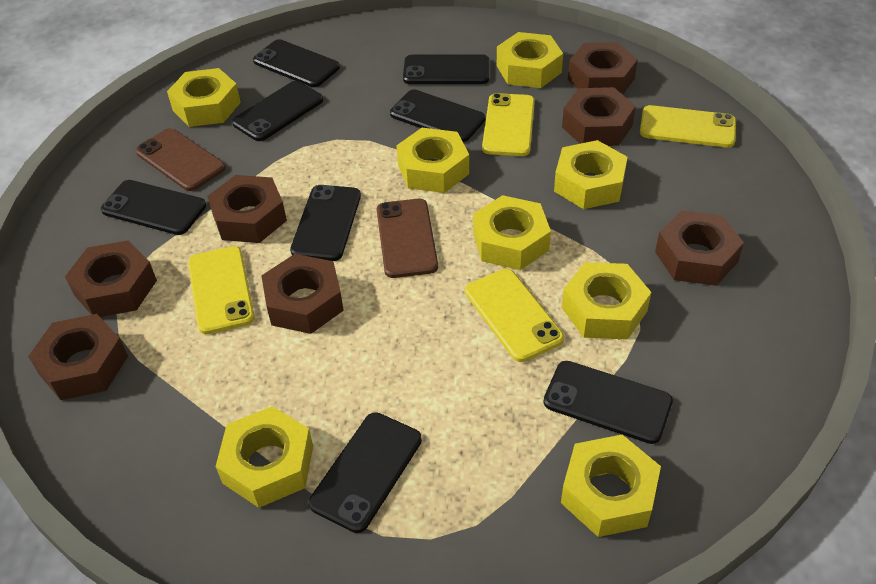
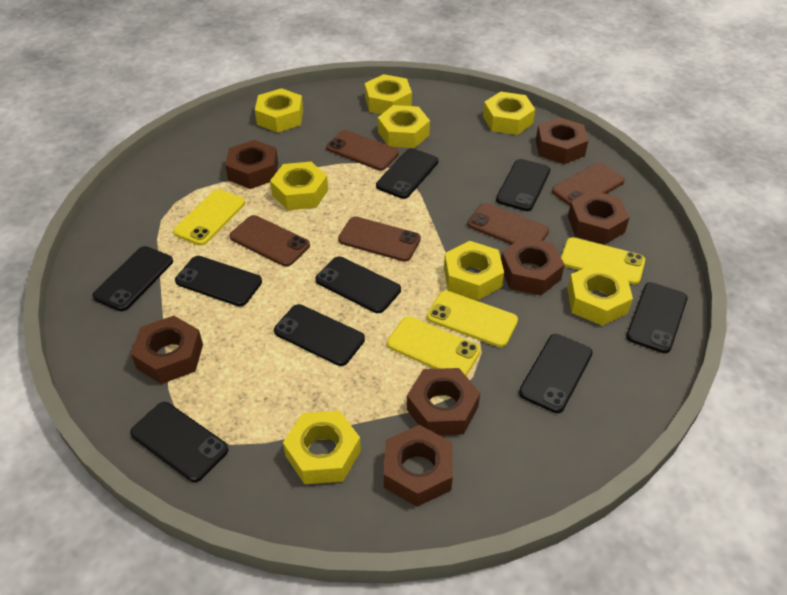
black phone: [101,180,206,235] [232,81,323,141] [253,39,340,87] [290,185,361,261] [309,412,422,533] [390,89,485,142] [403,54,489,84] [544,361,673,444] = 8 -> [92,246,173,311] [130,402,229,482] [175,256,262,306] [274,304,365,366] [316,257,401,313] [376,148,438,199] [496,159,550,211] [519,334,593,413] [626,282,688,353] = 9
brown phone: [136,128,225,191] [377,199,438,278] = 2 -> [229,215,310,267] [326,130,399,170] [338,216,421,262] [467,203,549,245] [552,162,625,206] = 5

